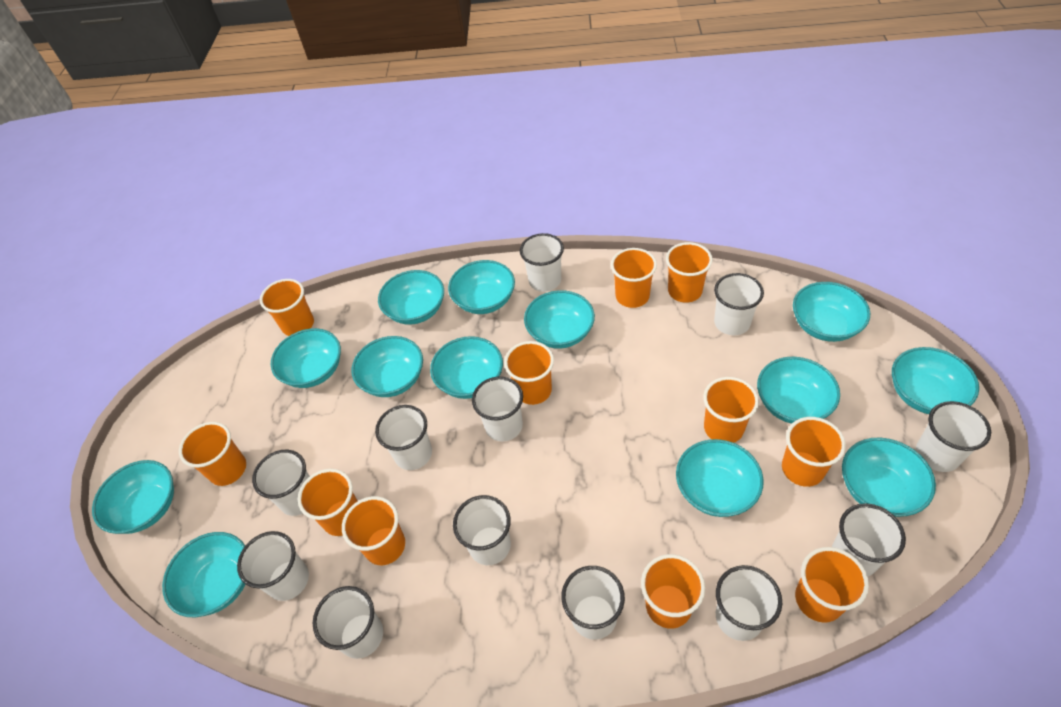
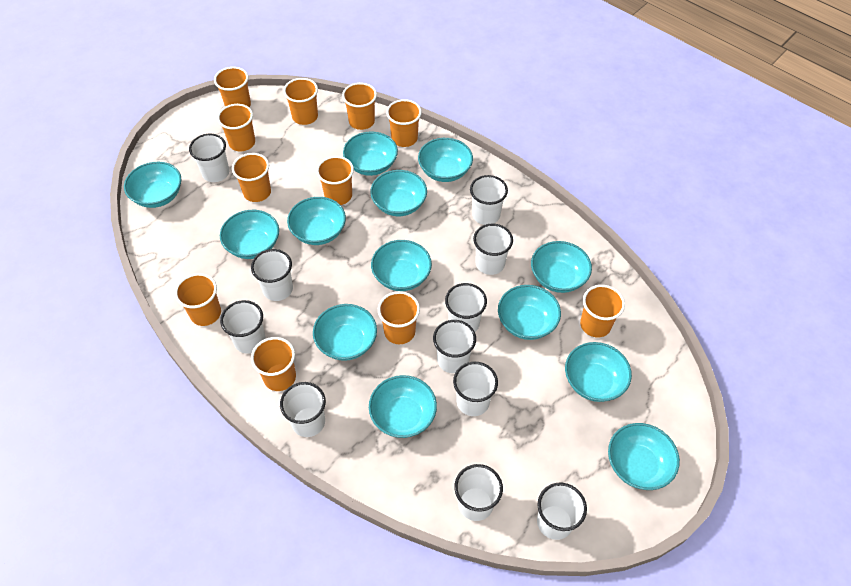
white cup: [237,531,309,601] [252,450,310,516] [313,586,383,659] [375,405,432,470] [453,495,511,565] [472,377,523,442] [520,233,564,292] [561,566,625,640] [714,273,764,335] [716,565,782,641] [832,503,906,577] [916,401,991,472] = 12 -> [189,134,229,182] [220,300,266,354] [251,249,293,301] [280,382,326,437] [433,320,476,373] [445,283,487,332] [453,362,498,416] [454,464,503,521] [470,175,508,225] [473,224,513,275] [537,483,587,540] = 11

